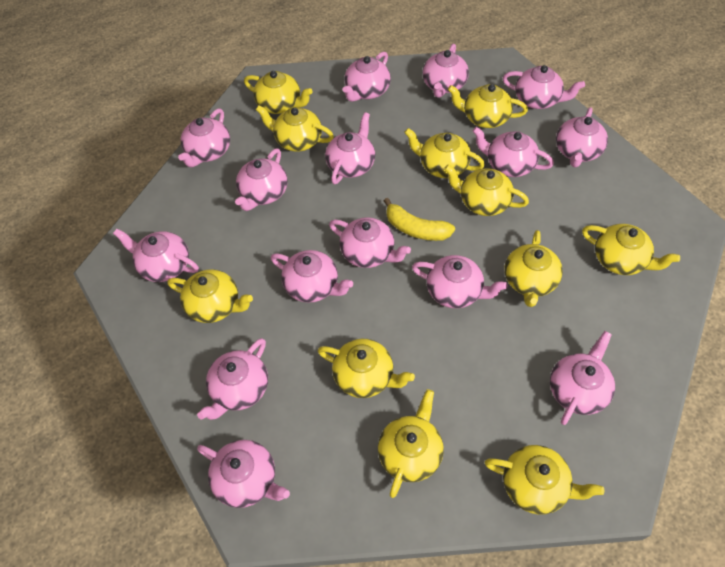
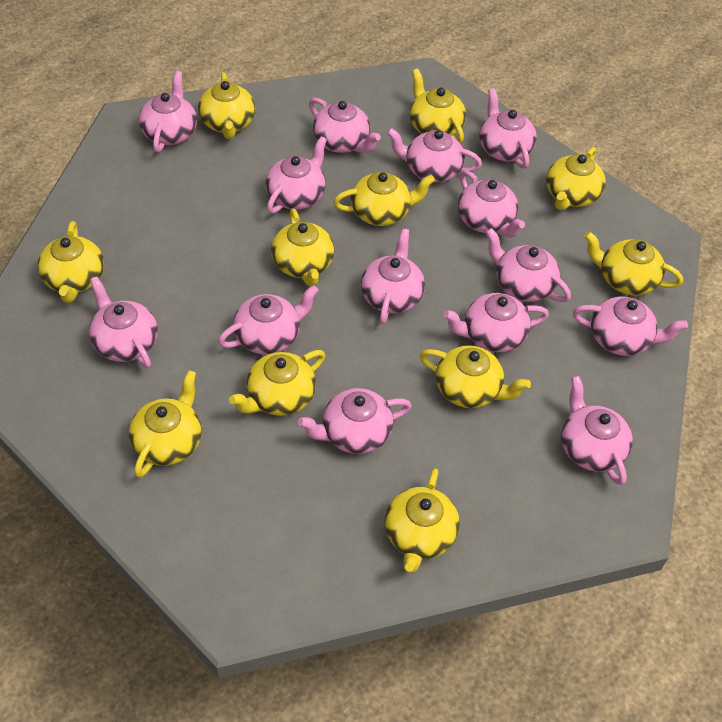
pink teapot: [113,229,199,282] [178,109,230,167] [197,338,268,420] [197,440,290,508] [235,148,288,211] [271,250,353,303] [325,112,375,184] [329,217,411,268] [342,52,391,102] [412,255,507,308] [422,44,469,98] [473,127,554,177] [503,65,585,109] [550,331,615,425] [556,107,608,167] = 15 -> [89,277,158,369] [139,71,197,153] [218,285,319,355] [265,136,327,214] [298,388,412,454] [309,98,381,153] [361,229,425,324] [387,128,482,182] [443,293,549,352] [458,170,525,238] [479,88,537,168] [485,228,571,302] [561,376,633,485] [573,296,688,356] = 14
yellow banana: [384,198,455,241] = 1 -> none = 0

